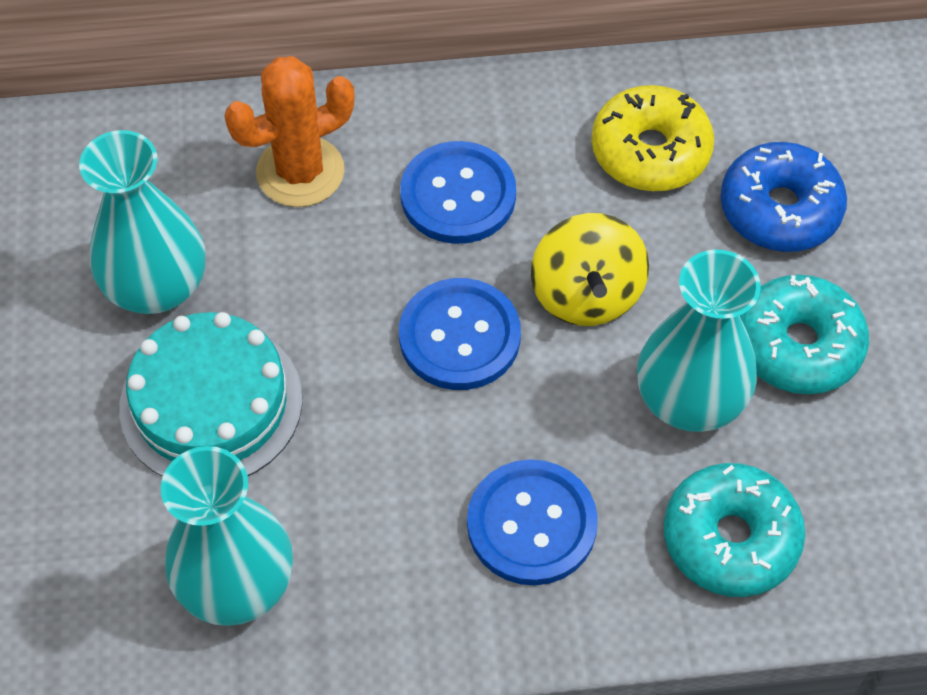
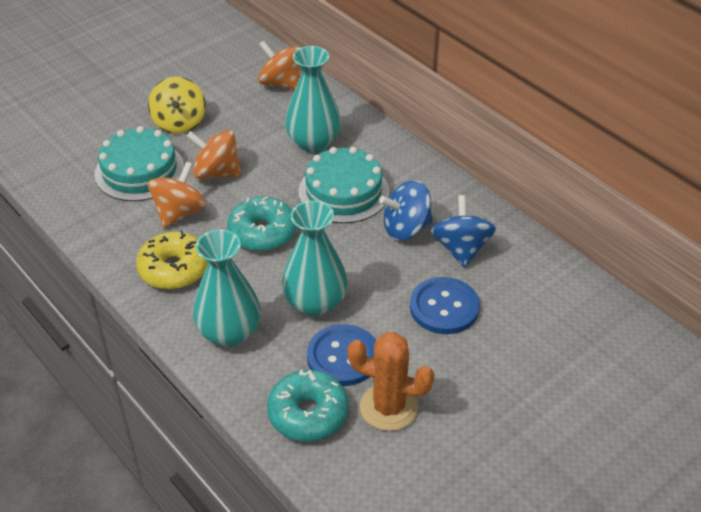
blue button: [399,278,521,390] [400,141,516,244] [467,459,598,585] = 3 -> [307,324,376,386] [410,277,480,334] = 2
blue donut: [720,142,847,252] = 1 -> none = 0
blue spinning top: none = 0 -> [379,180,433,240] [431,195,496,268] = 2
orange spinning top: none = 0 -> [148,162,207,228] [186,130,241,179] [258,40,301,90] = 3
turquoise cake: [119,312,302,477] = 1 -> [95,126,184,201] [299,147,389,223] = 2

